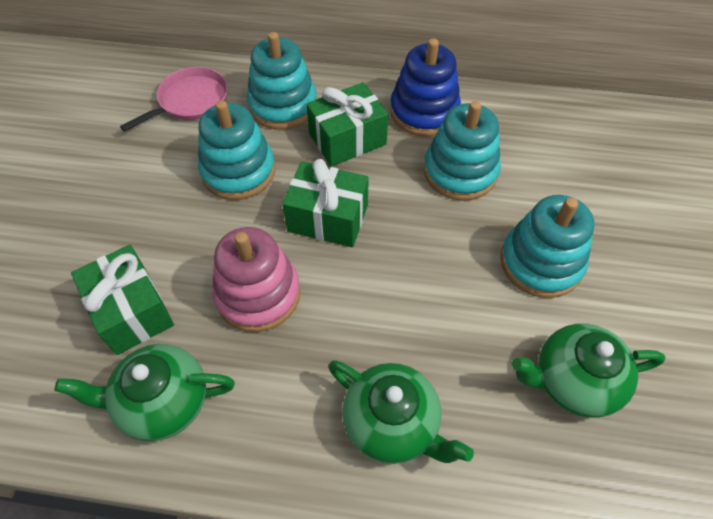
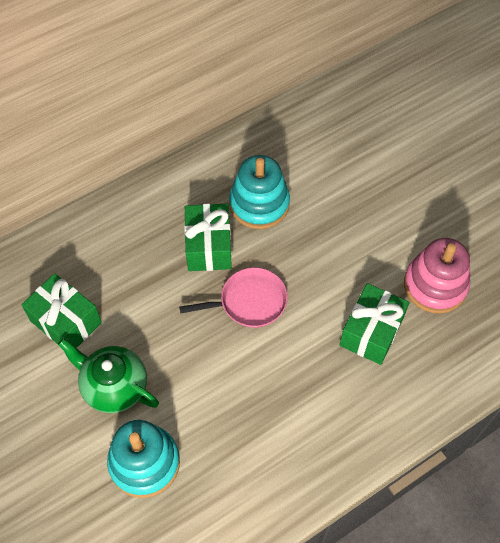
blue stacking toy: [390,38,461,137] = 1 -> none = 0
green teapot: [55,344,235,441] [328,360,474,464] [512,323,666,418] = 3 -> [58,338,159,413] = 1
turquoise stacking toy: [198,100,275,200] [247,32,316,130] [424,101,501,201] [500,195,594,298] = 4 -> [107,420,180,498] [229,155,290,229] = 2

